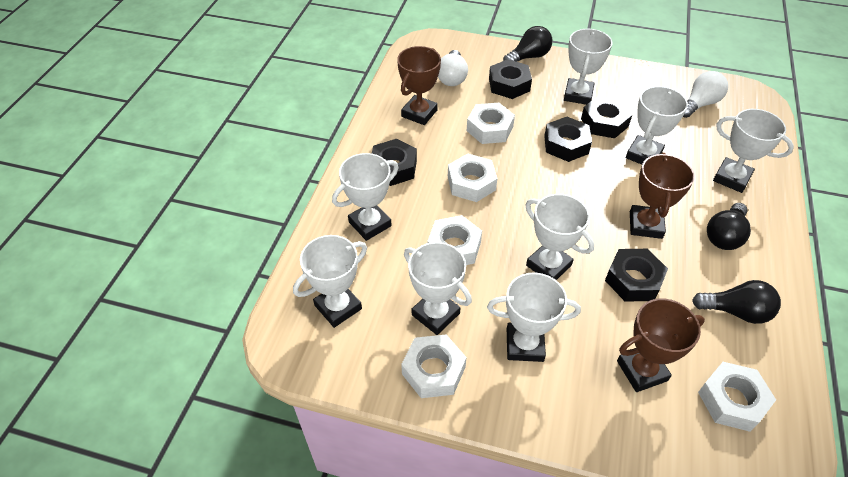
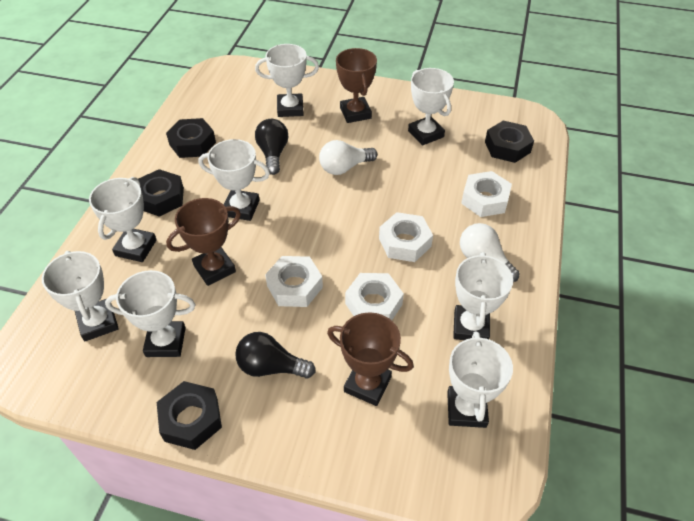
black light bulb: [503,26,552,62] [692,280,781,324] [707,203,751,250] = 3 -> [235,332,316,379] [255,119,288,175] = 2
black nut: [372,139,417,186] [489,59,532,99] [544,117,592,162] [581,96,632,138] [605,249,668,302] = 5 -> [138,169,184,217] [157,381,222,450] [166,118,216,158] [485,120,534,163] = 4
white nut: [401,334,467,398] [427,215,482,265] [448,154,497,202] [467,103,515,144] [698,362,776,432] = 5 -> [265,256,323,307] [345,273,404,320] [379,212,433,262] [461,171,512,217] = 4

